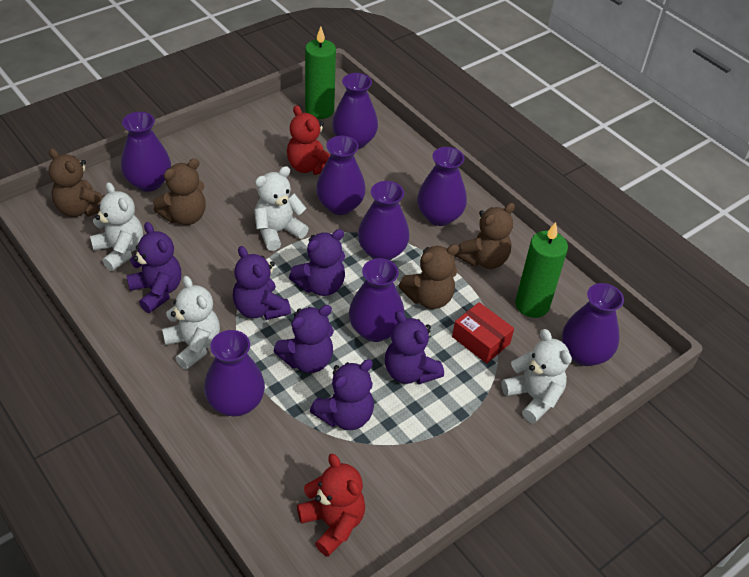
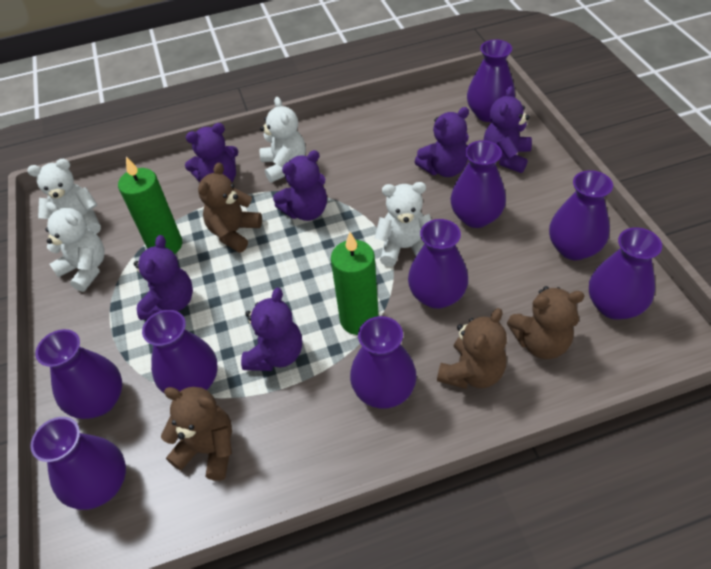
purple vase: [121,112,171,192] [204,330,265,417] [316,136,366,215] [332,73,378,149] [349,258,405,342] [358,181,410,260] [417,147,467,226] [562,283,624,366] = 8 -> [30,417,126,510] [35,329,122,419] [142,310,218,394] [350,316,417,409] [408,219,468,309] [450,140,506,228] [467,40,515,122] [549,170,613,260] [589,227,662,320] = 9
red box: [452,302,514,364] = 1 -> none = 0
red teddy bear: [287,105,331,175] [297,453,365,557] = 2 -> none = 0

